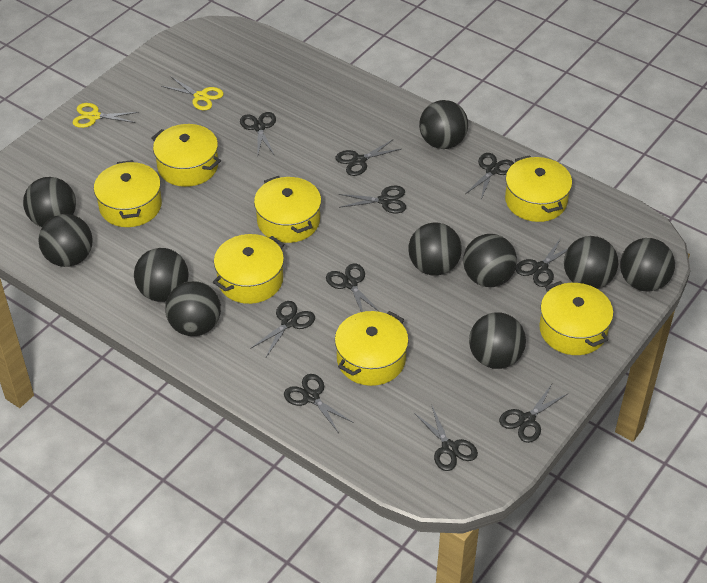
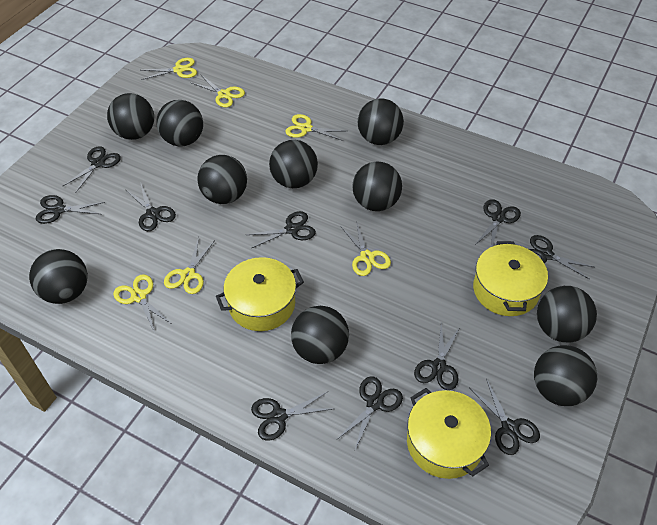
yellow pot: [94,160,162,227] [152,124,221,187] [213,234,284,304] [254,176,321,243] [335,311,409,386] [505,155,572,222] [539,281,613,355] = 7 -> [216,257,304,331] [407,388,491,479] [473,241,548,316] = 3
yellow scissors: [72,103,139,128] [161,77,224,110] = 2 -> [113,274,172,333] [141,58,197,80] [164,237,215,294] [190,74,245,107] [285,114,345,141] [340,221,391,276] = 6

